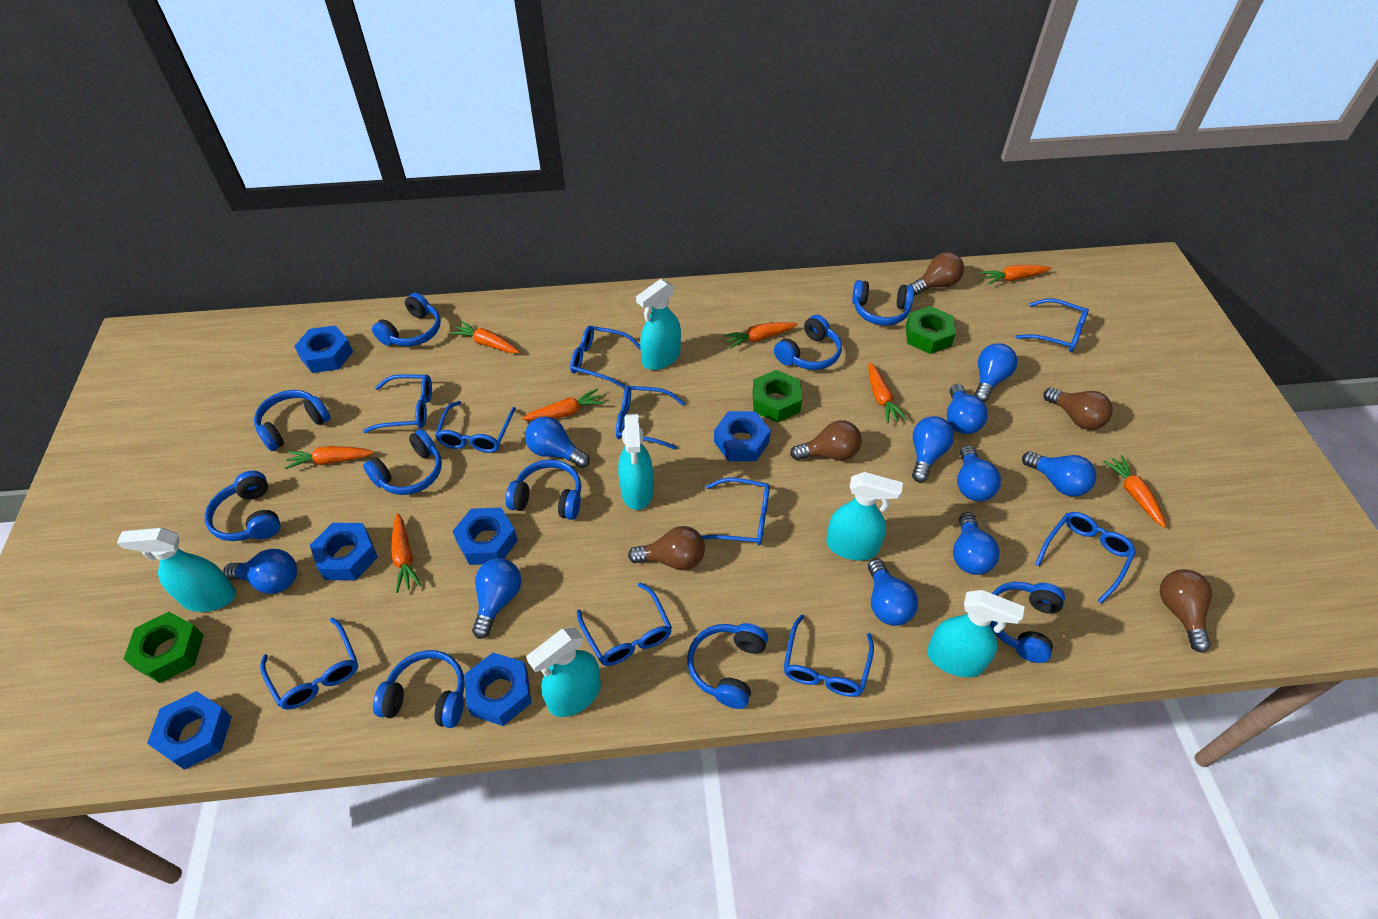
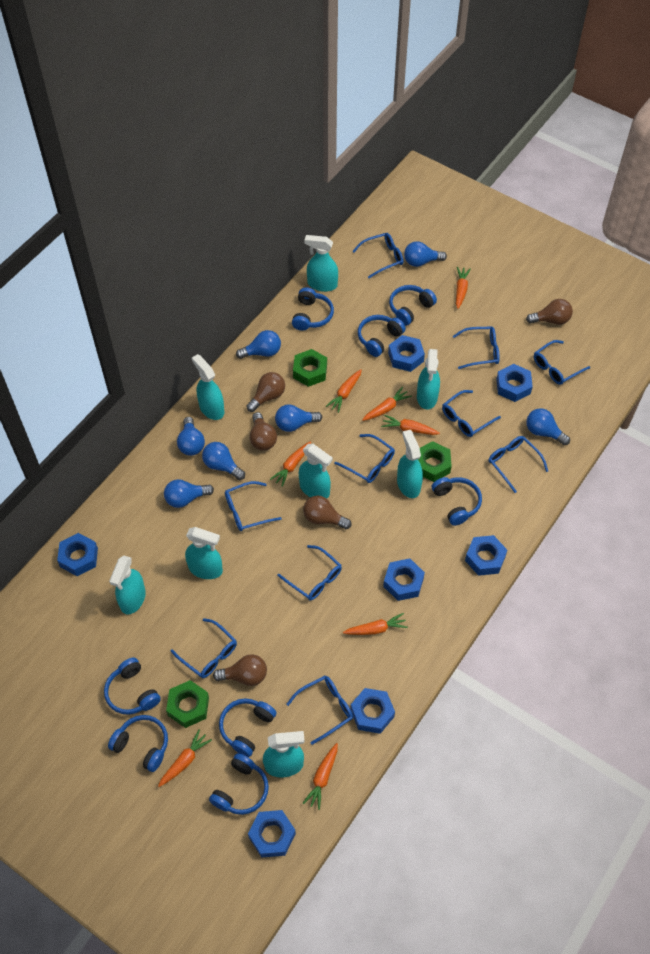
blue headphones: [205,471,281,541] [254,390,331,451] [363,429,442,495] [372,293,441,346] [373,650,465,728] [506,460,581,520] [687,623,768,709] [774,315,842,370] [852,280,914,325] [990,582,1065,663] = 10 -> [104,657,161,715] [108,715,168,772] [209,753,269,815] [219,698,277,757] [292,287,334,331] [358,315,406,357] [389,285,437,326] [432,477,482,526] = 8
blue light bulb: [223,549,297,594] [472,558,521,639] [525,416,590,468] [868,559,918,626] [912,416,954,482] [947,384,988,434] [953,512,1000,575] [957,445,1001,502] [974,343,1017,402] [1022,451,1096,497] = 10 -> [164,479,214,508] [177,417,205,456] [202,442,245,480] [236,330,281,359] [275,404,322,432] [404,241,447,267] [526,408,570,445] = 7
blue nut: [147,691,232,770] [294,325,353,373] [310,523,378,580] [453,508,518,565] [464,653,531,726] [714,411,771,461] = 6 -> [57,533,98,576] [248,810,296,858] [350,688,395,734] [383,558,425,601] [388,335,425,372] [465,535,507,576] [496,364,533,402] = 7
turquoise spray bottle: [117,528,236,612] [526,628,601,717] [618,414,653,510] [636,279,681,370] [826,472,903,561] [927,590,1025,677] = 6 -> [109,556,146,615] [185,527,223,579] [192,354,224,420] [263,731,305,778] [299,444,333,499] [304,235,338,292] [397,430,423,498] [417,349,440,409] = 8

